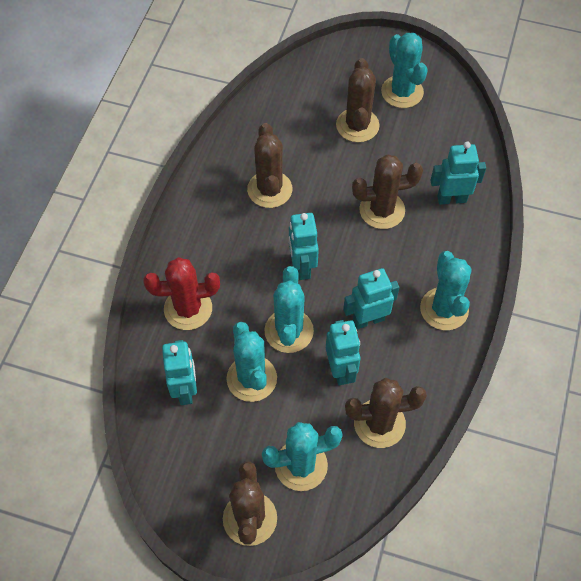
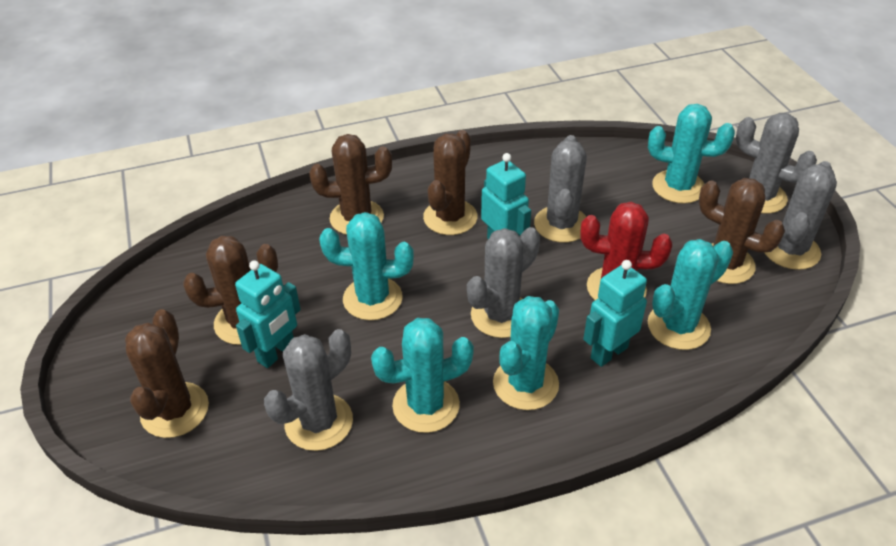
grey cactus: none = 0 -> [264,329,353,451] [467,227,540,338] [534,135,587,243] [736,113,817,214] [764,161,837,270] = 5
turquoise robot: [162,340,197,405] [289,213,319,280] [326,320,361,385] [343,268,399,329] [430,142,486,205] = 5 -> [235,260,301,368] [481,153,531,239] [583,260,647,367] = 3

